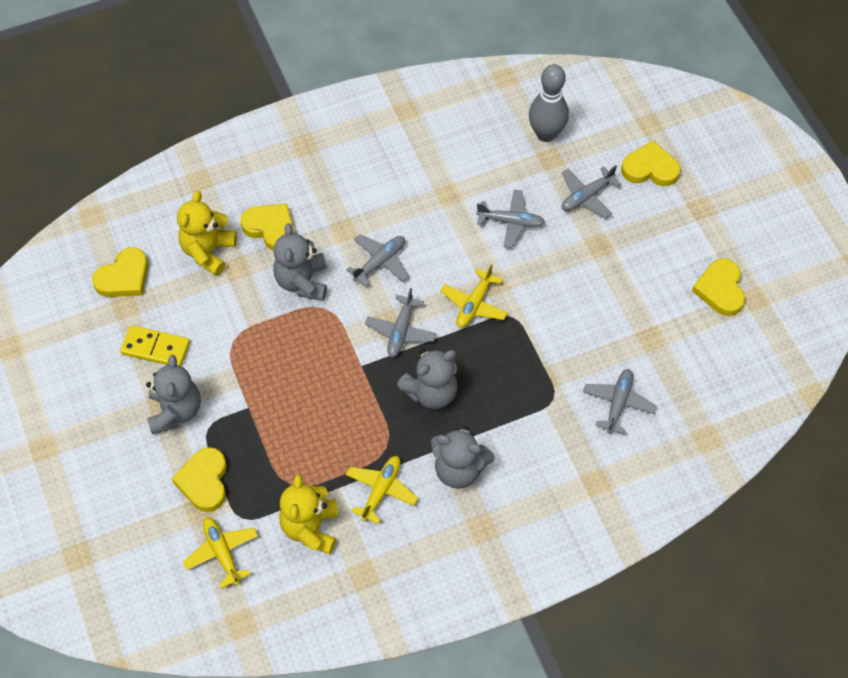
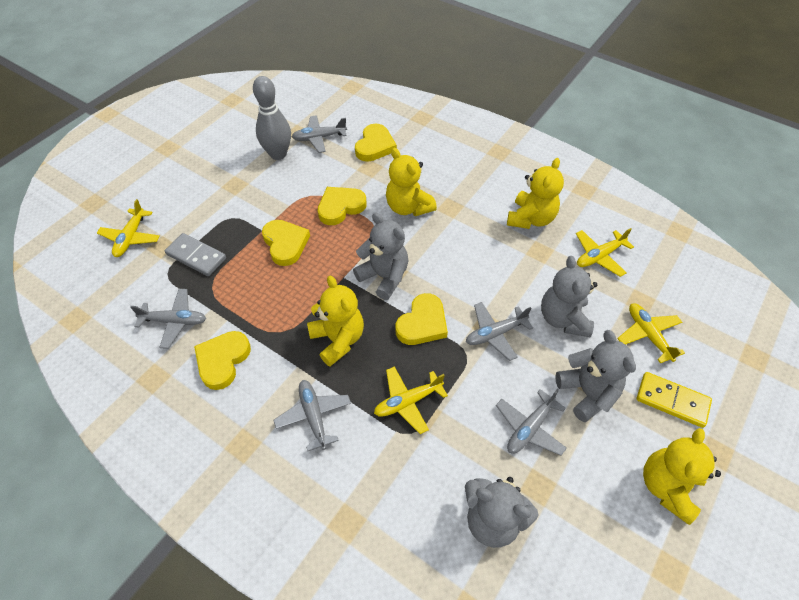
grey domino: none = 0 -> [165,233,226,276] = 1
yellow plane: [183,518,258,588] [346,456,418,524] [440,264,508,328] = 3 -> [97,199,160,257] [374,366,448,434] [576,228,634,277] [617,304,685,363] = 4
yellow teddy bear: [177,191,237,276] [279,474,339,554] = 2 -> [307,276,364,366] [386,148,437,216] [507,158,564,229] [643,428,721,525] = 4

